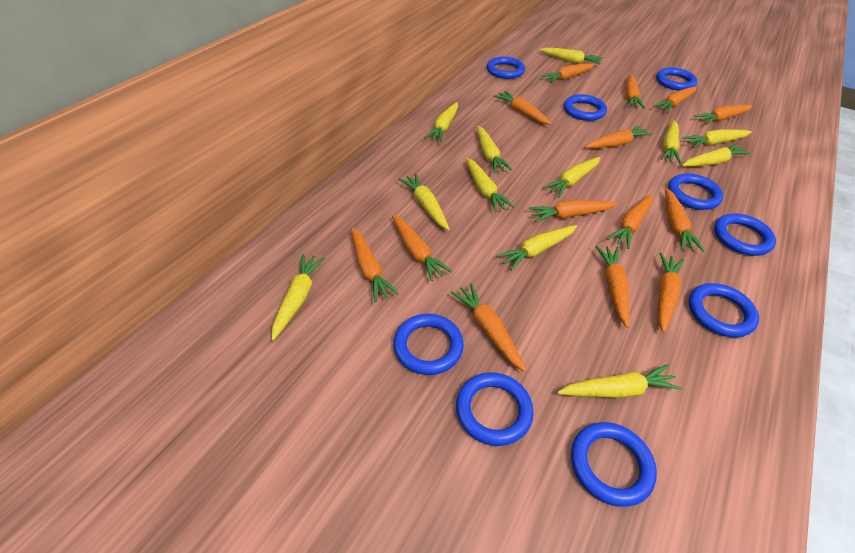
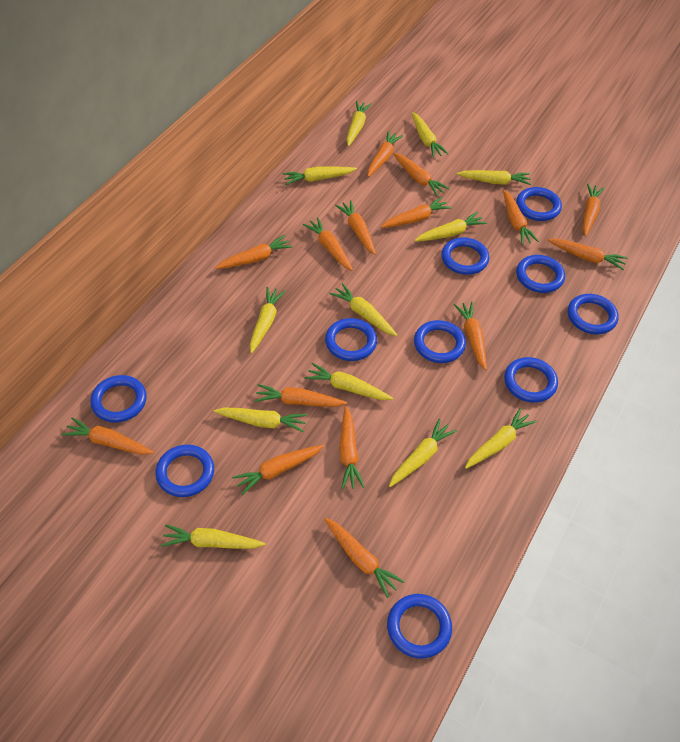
blue ring: [393,314,464,375] [456,372,534,446] [487,57,525,79] [564,94,607,121] [571,422,657,507] [656,67,697,90] [668,173,723,210] [688,283,759,337] [714,214,776,256] = 9 -> [90,375,147,423] [155,444,214,497] [325,318,377,361] [387,594,452,659] [414,320,466,363] [441,237,489,275] [504,357,558,403] [516,187,562,221] [516,255,565,293] [568,294,619,334] = 10
orange carrot: [351,228,399,302] [392,214,452,281] [451,283,526,372] [494,91,552,125] [528,200,617,222] [541,63,595,83] [585,125,652,148] [595,246,629,328] [607,194,653,249] [625,74,645,109] [653,87,697,113] [658,253,684,333] [665,188,705,252] [694,105,753,125] = 14 -> [62,417,154,455] [216,235,293,269] [232,445,324,495] [254,384,347,407] [303,218,353,271] [324,518,405,598] [335,200,376,255] [339,406,365,489] [368,131,403,177] [381,197,452,228] [393,153,450,196] [454,302,487,371] [503,190,539,245] [547,239,628,270] [583,183,605,236] = 15

